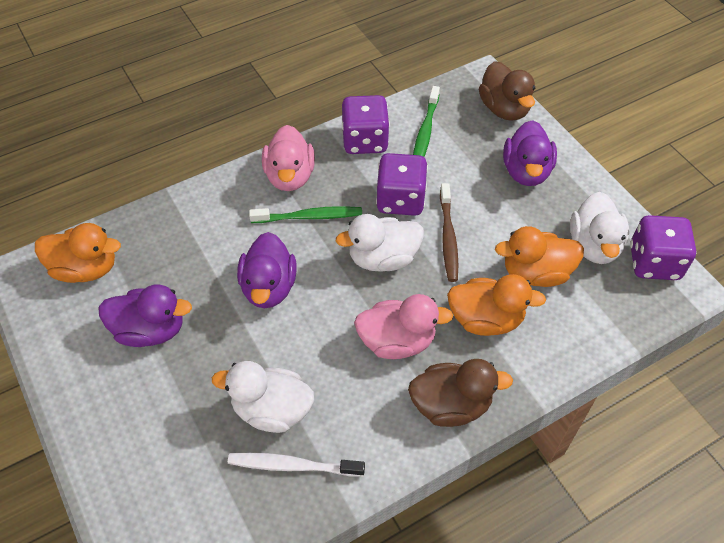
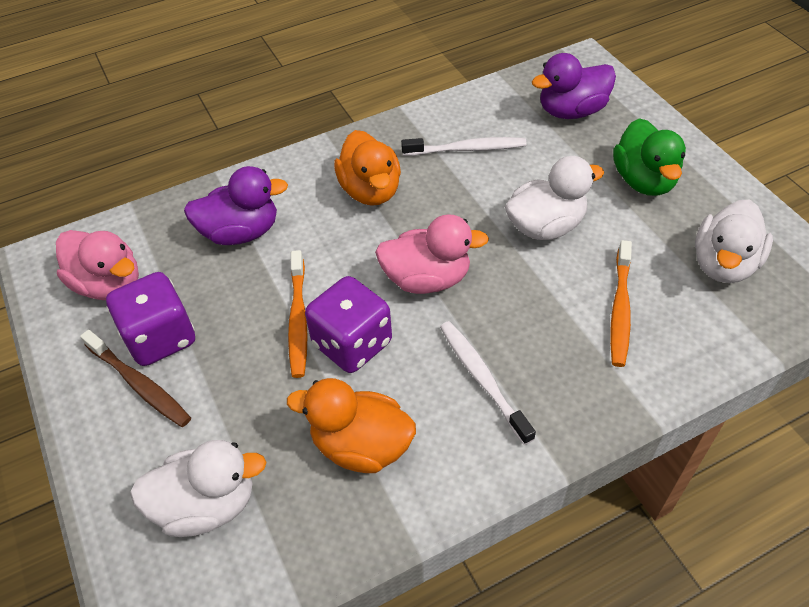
brown duck: [408,359,513,427] [479,61,535,121] = 2 -> none = 0
green duck: none = 0 -> [613,118,686,196] = 1
green toothbrush: [249,206,362,223] [413,86,440,157] = 2 -> none = 0
orange duck: [35,223,121,283] [447,274,546,336] [495,226,584,287] = 3 -> [287,378,416,473] [334,130,401,206] = 2
orange toothbrush: none = 0 -> [288,250,308,378] [610,240,632,367] = 2
purple dice: [342,95,390,154] [376,153,428,216] [630,215,696,280] = 3 -> [106,272,195,366] [305,276,392,373] = 2
purple duck: [98,284,192,347] [237,232,296,308] [503,120,557,186] = 3 -> [184,166,288,245] [532,53,616,119] = 2
white toothbrush: [228,452,365,477] = 1 -> [401,137,527,156] [440,321,536,445] = 2

